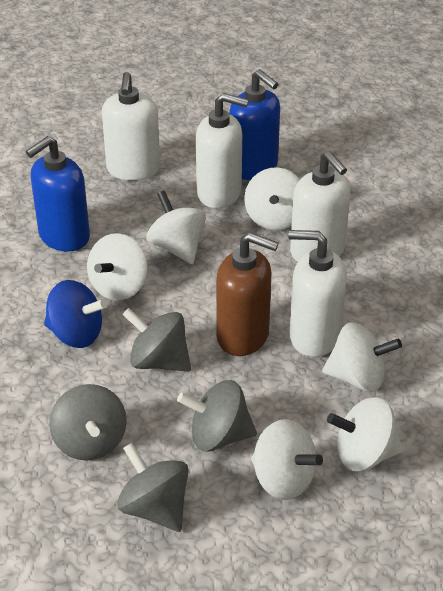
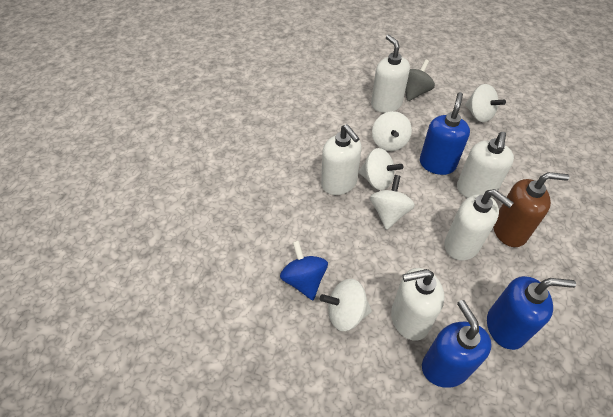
blue soap dispenser: [26,136,90,252] [229,69,280,180] = 2 -> [420,92,470,175] [422,300,491,388] [487,276,576,350] = 3
grey spinning top: [49,384,127,461] [117,443,189,532] [122,308,191,372] [177,380,257,451] = 4 -> [405,59,435,101] = 1
white soap dispenser: [102,72,160,181] [196,93,249,208] [288,230,347,357] [290,151,351,262] = 4 -> [321,124,362,195] [371,35,410,113] [391,268,445,341] [445,189,514,261] [457,132,514,198] = 5
white spinning top: [87,233,148,300] [146,190,206,264] [244,167,300,230] [251,419,323,500] [322,323,402,392] [327,397,403,471] = 6 -> [320,279,372,331] [359,148,404,190] [370,175,415,230] [372,111,412,151] [465,84,506,122] = 5

